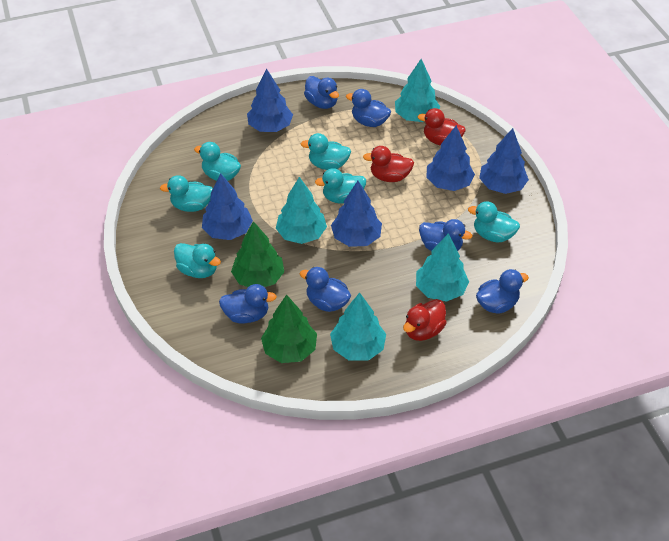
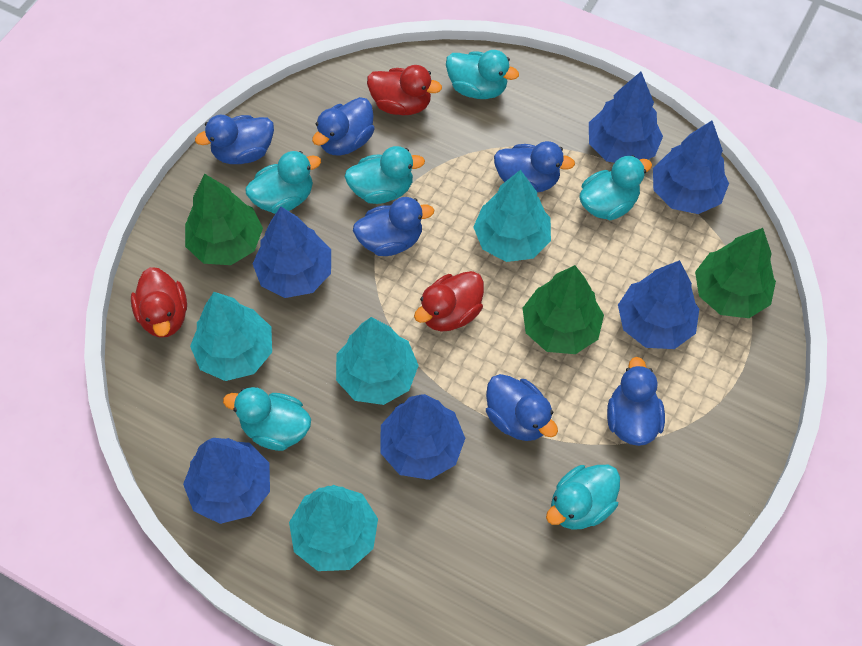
blue tree: [202,174,253,240] [247,68,293,132] [331,181,382,247] [426,125,475,191] [479,128,529,194] = 5 -> [183,438,270,524] [253,206,331,298] [380,394,465,480] [589,72,663,163] [618,260,699,349] [653,121,729,214] = 6
green tree: [231,221,284,287] [261,295,317,363] = 2 -> [185,174,263,265] [523,265,604,354] [695,228,776,318] = 3

